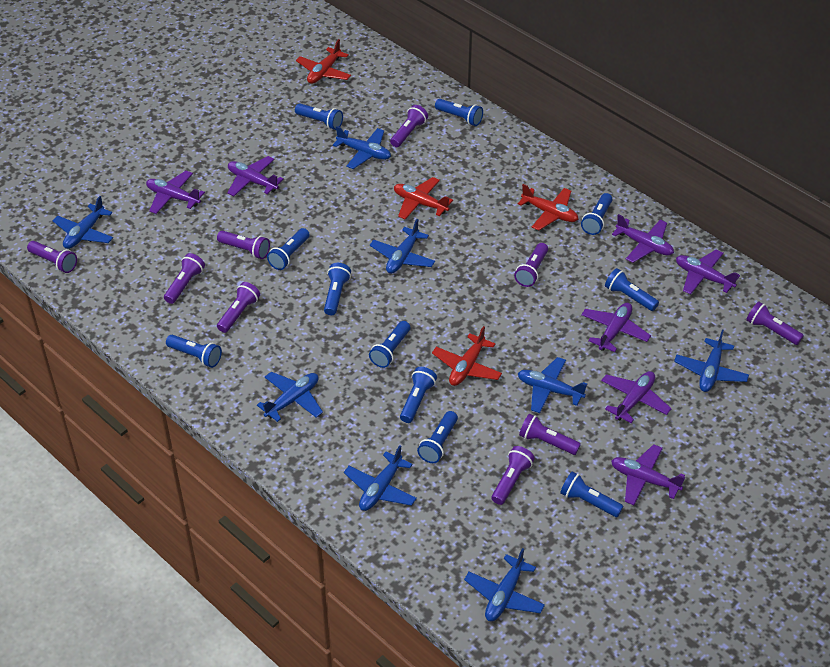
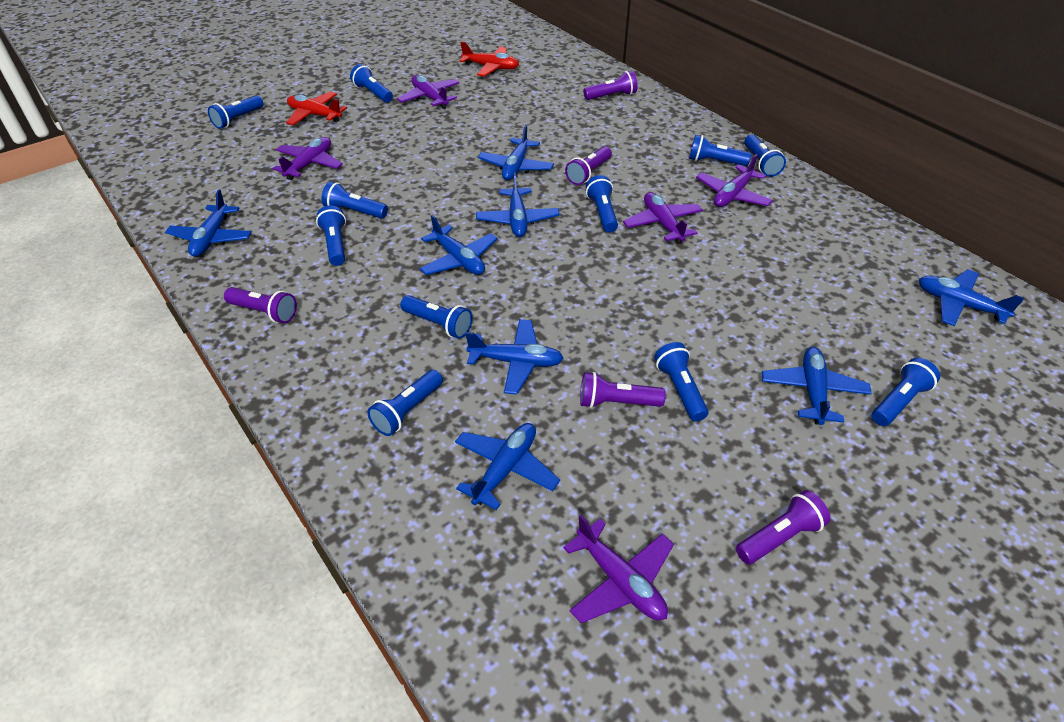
purple flashlight: [27,241,77,273] [164,253,205,304] [217,231,270,259] [217,282,260,333] [390,105,428,147] [492,446,535,505] [514,243,548,287] [519,414,581,455] [746,301,804,345] = 9 -> [224,287,297,323] [565,146,612,185] [580,372,666,408] [583,71,638,100] [736,490,831,564] = 5
purple plane: [146,171,205,214] [227,156,284,196] [581,303,651,352] [601,371,672,423] [611,444,685,505] [612,214,674,263] [676,250,740,295] = 7 -> [273,137,343,180] [397,75,459,109] [563,515,674,623] [623,192,703,244] [696,154,773,207] = 5
red plane: [296,39,351,84] [394,177,453,220] [432,326,502,386] [518,184,578,231] = 4 -> [286,92,347,125] [459,41,519,77] = 2

